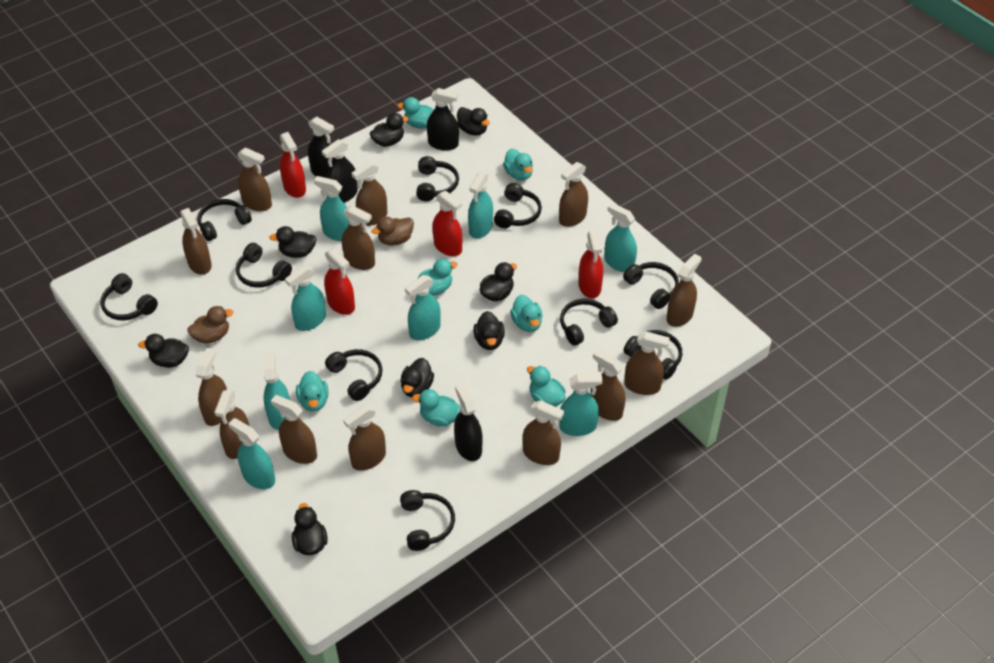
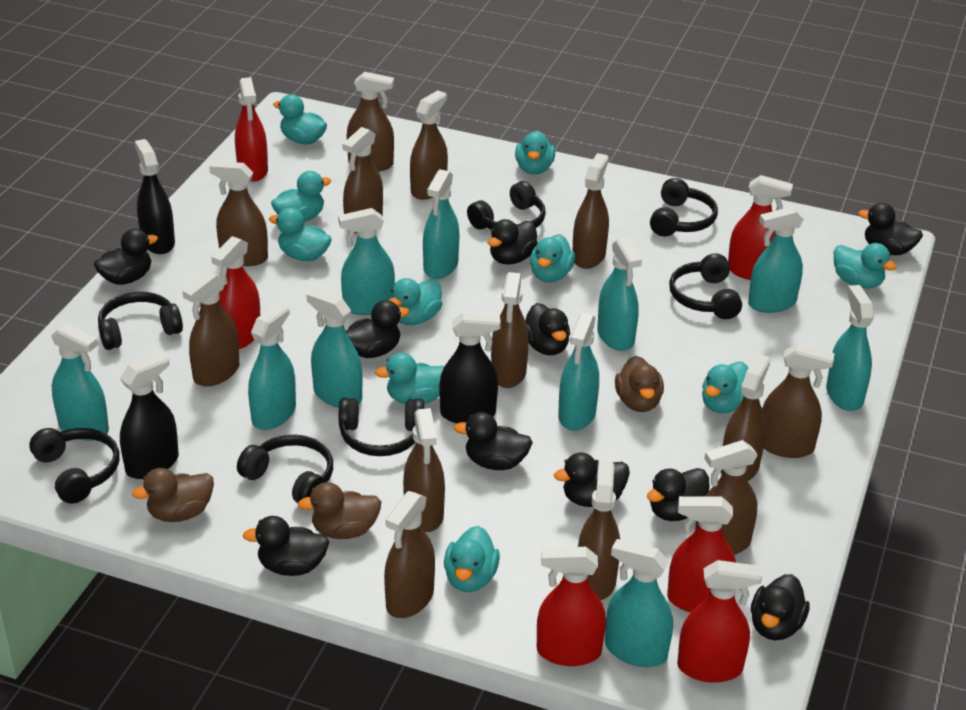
black duck: [138,334,189,368] [269,226,316,258] [292,503,328,555] [369,113,409,147] [400,358,434,397] [457,107,490,136] [473,311,505,350] [480,262,517,301] = 8 -> [94,229,158,285] [243,516,329,576] [346,300,409,358] [454,412,533,470] [488,219,538,265] [525,303,570,355] [554,453,630,507] [647,468,710,521] [751,574,810,640] [858,203,923,255] = 10
black headphones: [101,273,158,321] [197,199,252,241] [236,243,292,288] [325,349,383,401] [400,490,455,551] [416,156,459,201] [494,183,542,228] [560,299,618,346] [623,262,679,309] [623,330,682,380] = 10 -> [29,428,119,504] [98,292,183,350] [237,435,333,503] [339,398,424,456] [467,181,546,230] [650,178,718,236] [669,253,742,319] = 7
black spray bottle: [308,116,334,178] [322,139,358,203] [427,88,459,151] [454,384,482,461] = 4 -> [120,352,179,479] [135,139,175,254] [439,312,501,423] = 3
brown duck: [188,306,233,344] [372,216,414,246] = 2 -> [132,468,214,522] [298,482,381,539] [615,356,664,412] = 3
red spray bottle: [280,132,306,198] [324,248,355,315] [433,191,462,256] [578,231,603,298] = 4 -> [211,236,260,349] [235,77,268,181] [537,547,606,666] [667,496,736,612] [677,560,762,683] [728,175,793,280] = 6
turquoise duck: [296,371,329,412] [397,97,434,128] [412,389,461,427] [417,259,458,296] [503,149,533,180] [510,295,543,332] [527,366,566,407] = 7 -> [269,208,332,261] [271,171,331,222] [273,94,327,144] [375,353,444,404] [389,278,442,325] [444,526,500,592] [515,131,555,174] [530,234,575,282] [702,362,748,413] [834,243,897,289] = 10
turquoise spray bottle: [228,418,275,489] [263,352,290,430] [285,265,326,331] [314,176,349,241] [405,275,441,340] [468,172,493,239] [560,374,603,436] [604,203,637,272] = 8 -> [51,323,109,441] [248,303,296,430] [306,289,363,408] [338,208,395,315] [423,169,459,279] [558,313,599,431] [597,237,642,351] [605,539,673,667] [748,207,804,313] [826,285,874,411] = 10

